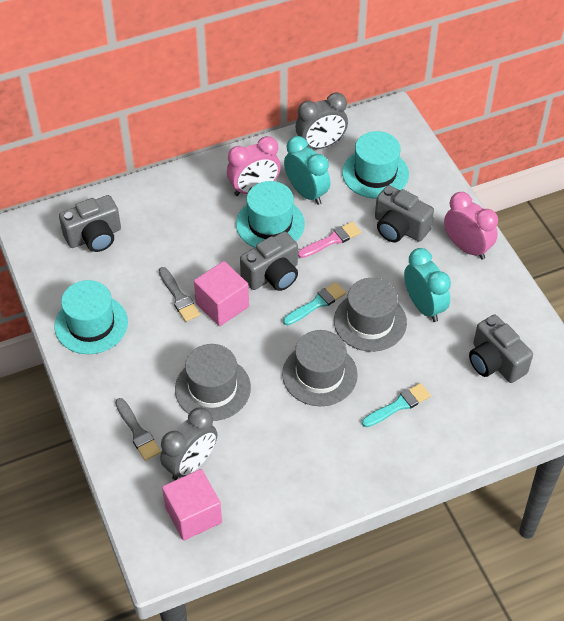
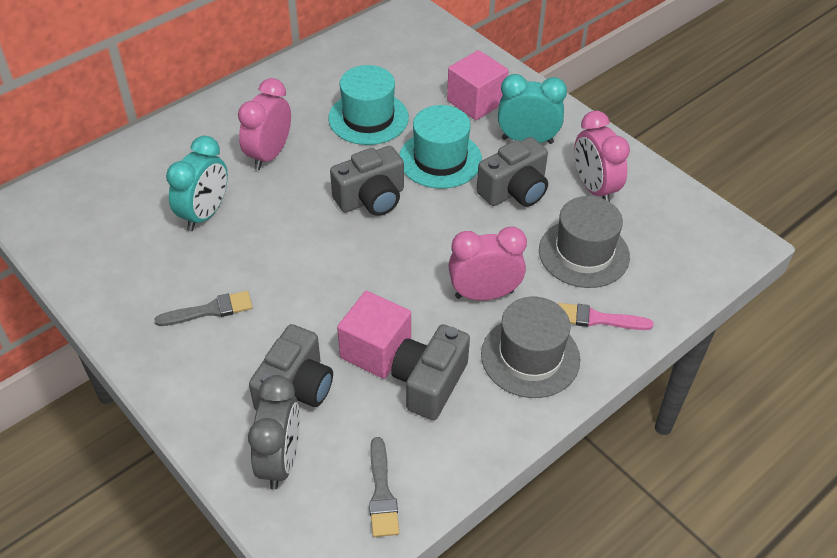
grey clock: [160,407,217,480] [296,93,348,149] = 2 -> [248,375,300,490] = 1
grey hat: [175,344,251,421] [282,330,358,406] [334,278,407,352] = 3 -> [481,297,580,398] [539,196,630,288] = 2
pink clock: [227,136,281,196] [444,192,498,260] = 2 -> [238,78,291,170] [448,226,527,300] [574,111,630,202] = 3
turquoise brush: [283,282,346,325] [362,383,431,427] = 2 -> none = 0
turquoise hat: [54,280,128,354] [236,181,305,248] [342,131,409,198] = 3 -> [328,65,409,145] [399,105,482,189] = 2

